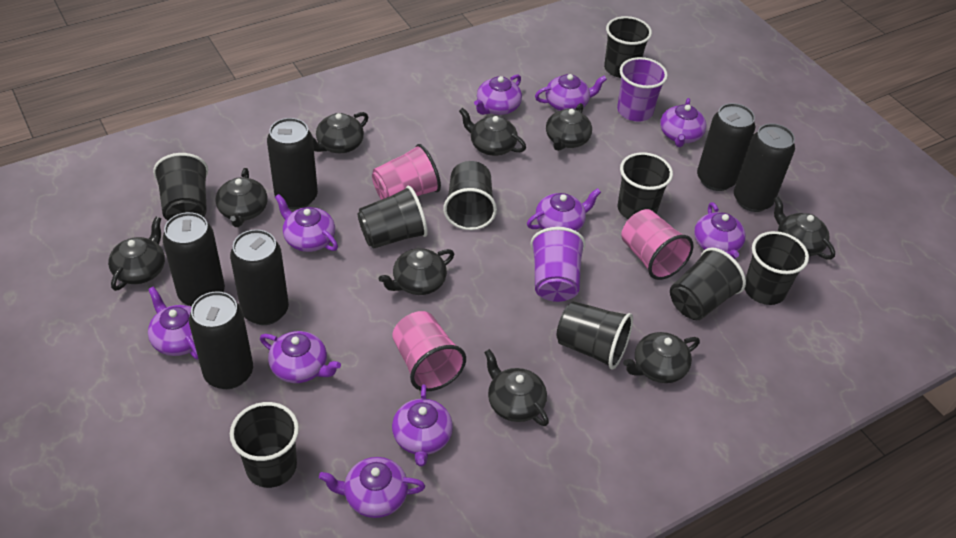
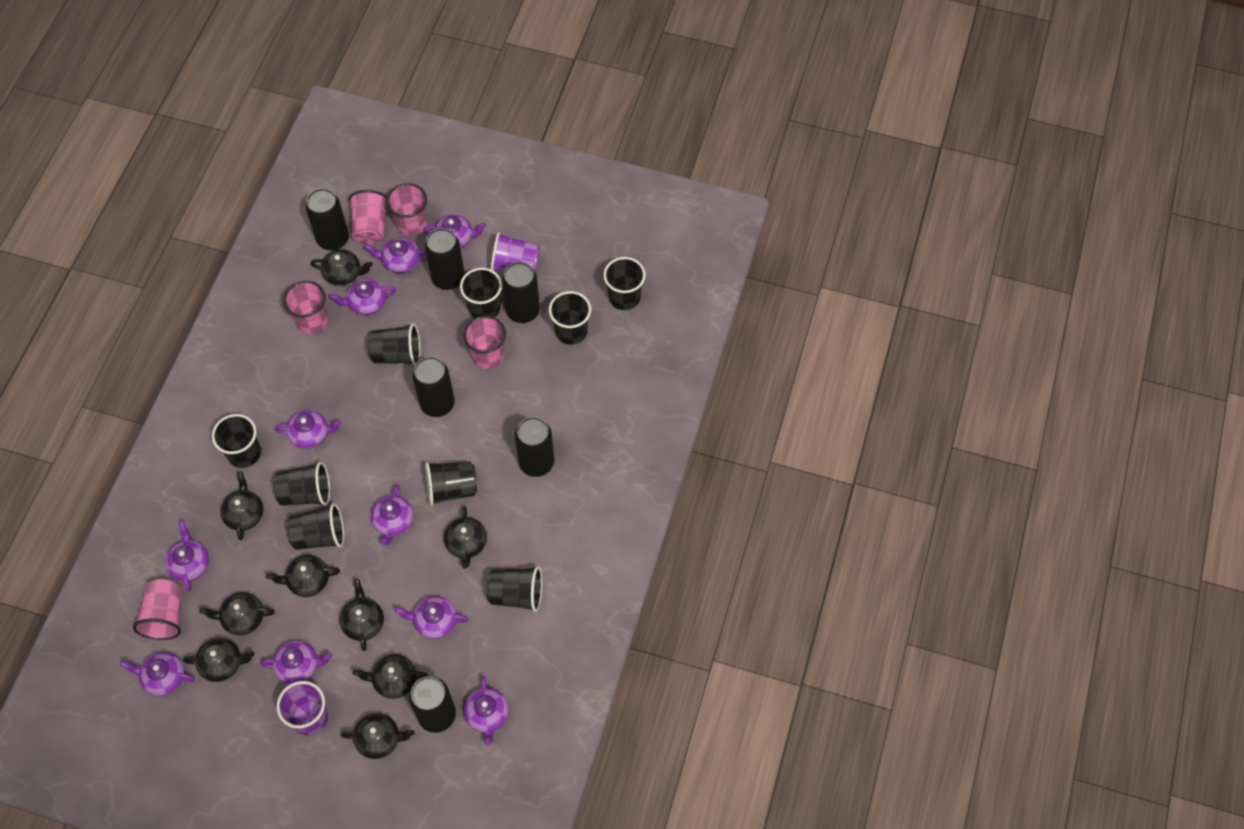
pink cup: [372,144,441,200] [392,311,466,391] [621,209,694,280] = 3 -> [133,579,182,640] [283,281,328,334] [349,190,387,244] [386,183,427,236] [463,316,506,369] = 5

